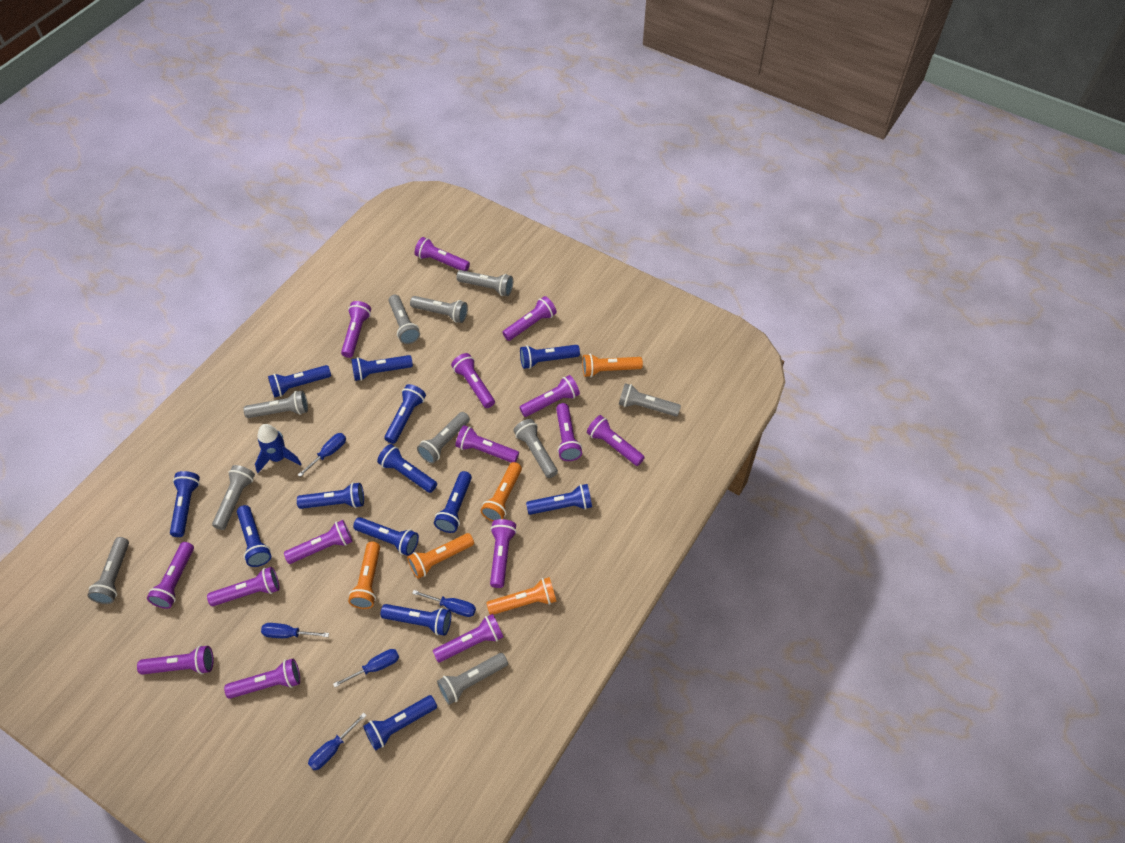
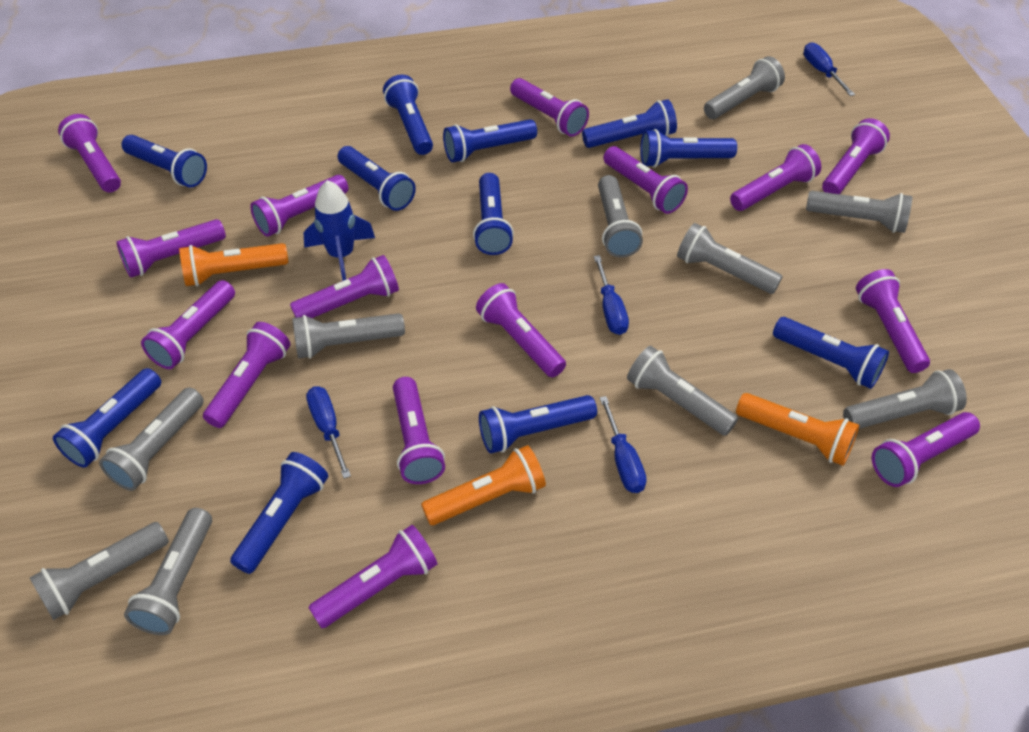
blue flashlight: [170,471,200,537] [237,505,271,567] [268,365,331,398] [297,482,364,509] [351,355,413,381] [353,517,419,556] [363,695,437,750] [377,444,437,493] [380,604,451,636] [384,384,426,444] [434,471,472,533] [520,345,580,369] [526,484,592,515] = 13 -> [53,368,161,468] [122,135,207,187] [230,452,328,574] [338,146,416,211] [383,75,433,155] [443,119,537,163] [473,173,514,255] [479,395,597,454] [582,99,677,148] [640,129,737,168] [773,317,889,389] = 11
blue screwdriver: [261,623,329,638] [298,433,346,477] [308,713,367,770] [333,649,399,687] [412,590,476,617] = 5 -> [306,386,351,479] [594,255,629,335] [600,396,647,493] [804,42,855,96] = 4
orange flashlight: [348,542,380,609] [407,533,474,579] [481,462,522,521] [487,577,557,615] [582,354,643,377] = 5 -> [179,243,288,286] [421,445,546,525] [736,393,859,466] = 3

